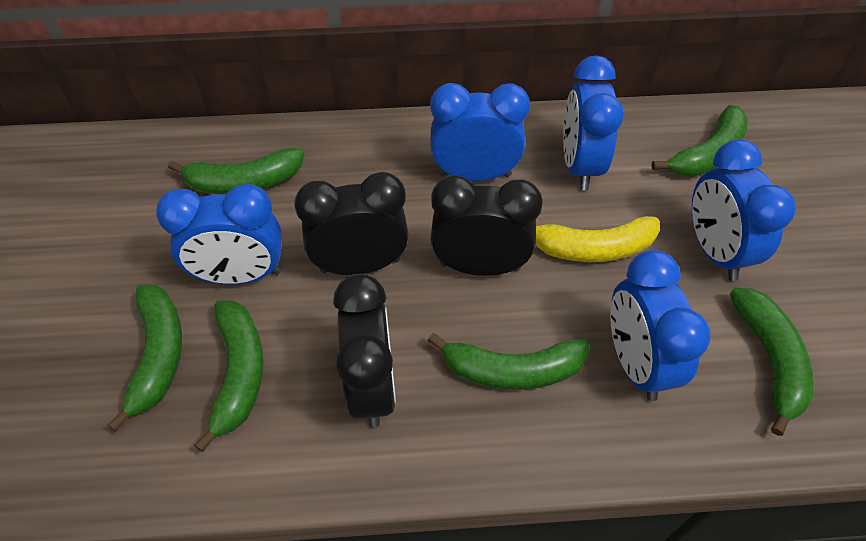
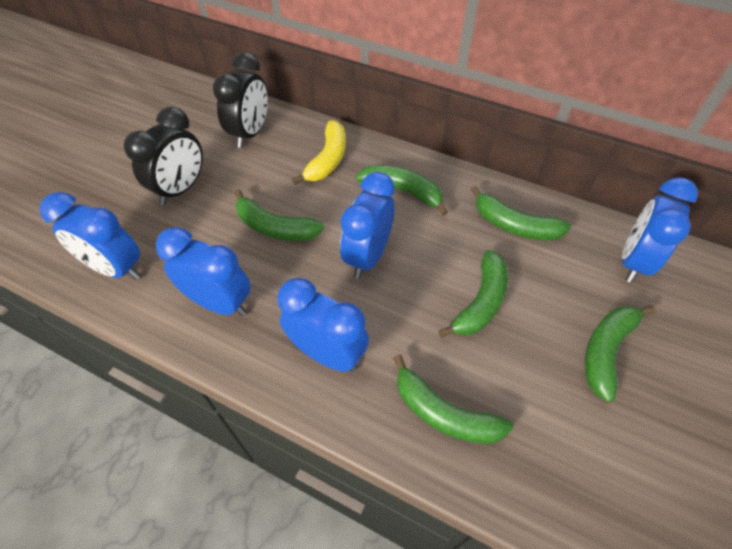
black clock: [294,172,409,275] [333,274,396,428] [431,175,543,276] = 3 -> [124,107,203,205] [213,53,268,148] = 2

